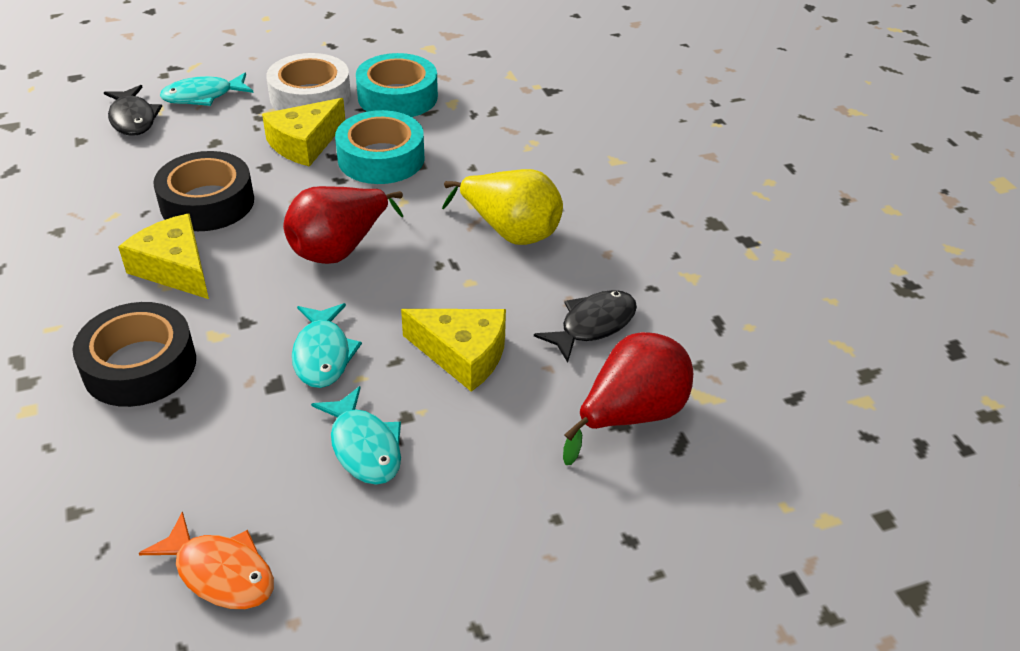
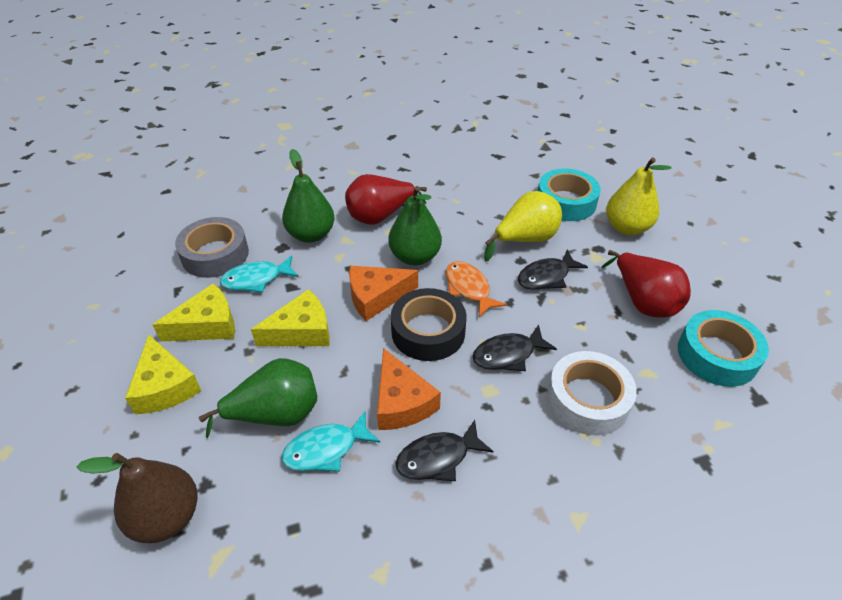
black fish: [104,85,162,136] [534,290,637,363] = 2 -> [396,420,494,481] [472,325,557,371] [518,249,588,290] = 3
black tape: [73,302,196,407] [153,151,254,231] = 2 -> [391,288,467,361] = 1
brown pear: none = 0 -> [77,453,198,543] = 1
green pear: none = 0 -> [199,358,317,438] [282,149,335,243] [388,186,442,265] = 3
grey tape: none = 0 -> [175,217,249,278] = 1
orange cheese: none = 0 -> [349,266,418,321] [377,348,441,430] = 2
turquoise fish: [160,73,253,106] [292,303,362,388] [311,386,401,485] = 3 -> [220,256,299,293] [282,411,380,472] = 2
yellow pear: [442,169,563,245] = 1 -> [484,191,562,261] [606,157,672,235] = 2

